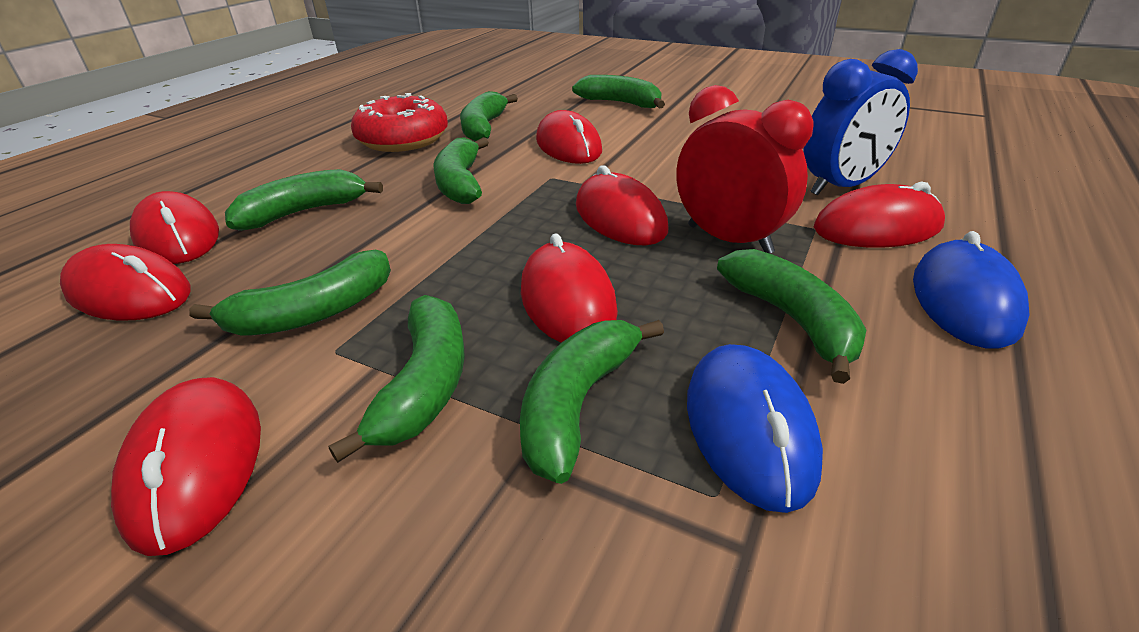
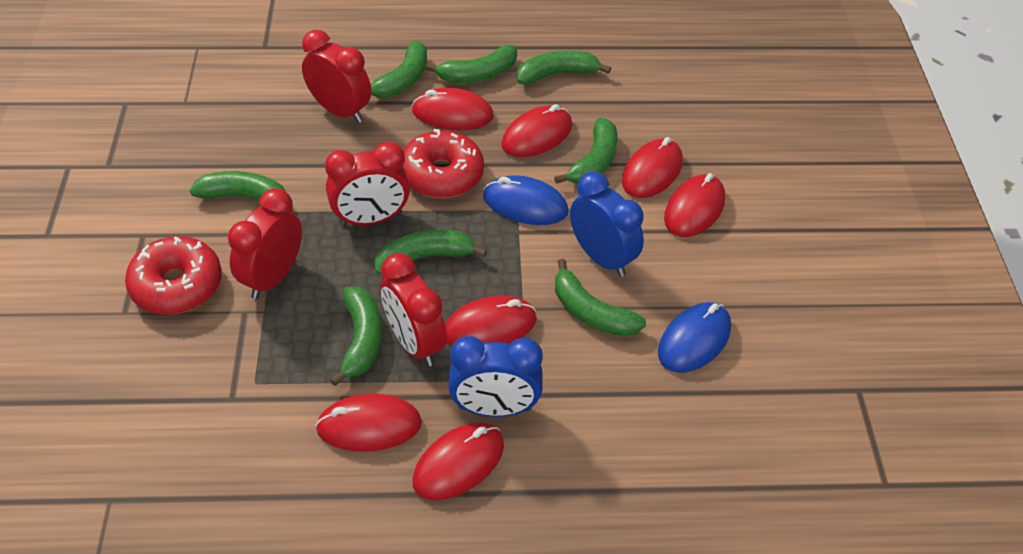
blue clock: [804,49,918,195] = 1 -> [448,336,543,417] [570,171,644,277] = 2
red clock: [676,85,814,254] = 1 -> [228,188,302,299] [302,30,371,123] [325,141,410,226] [380,253,447,366] = 4
red donut: [351,93,448,152] = 1 -> [125,236,222,315] [403,129,484,198] = 2

